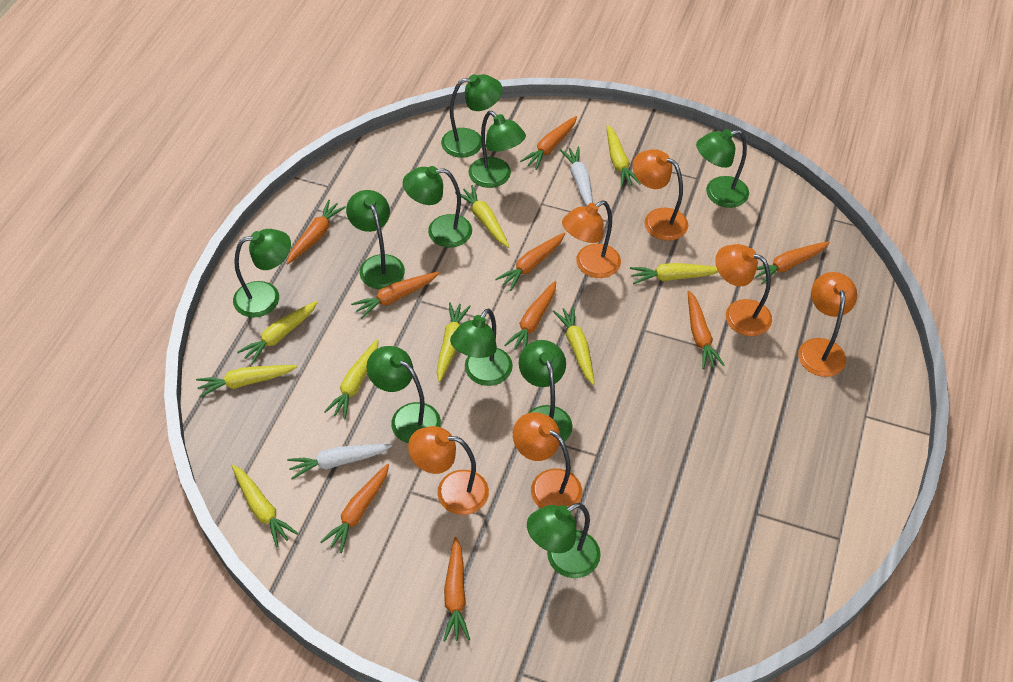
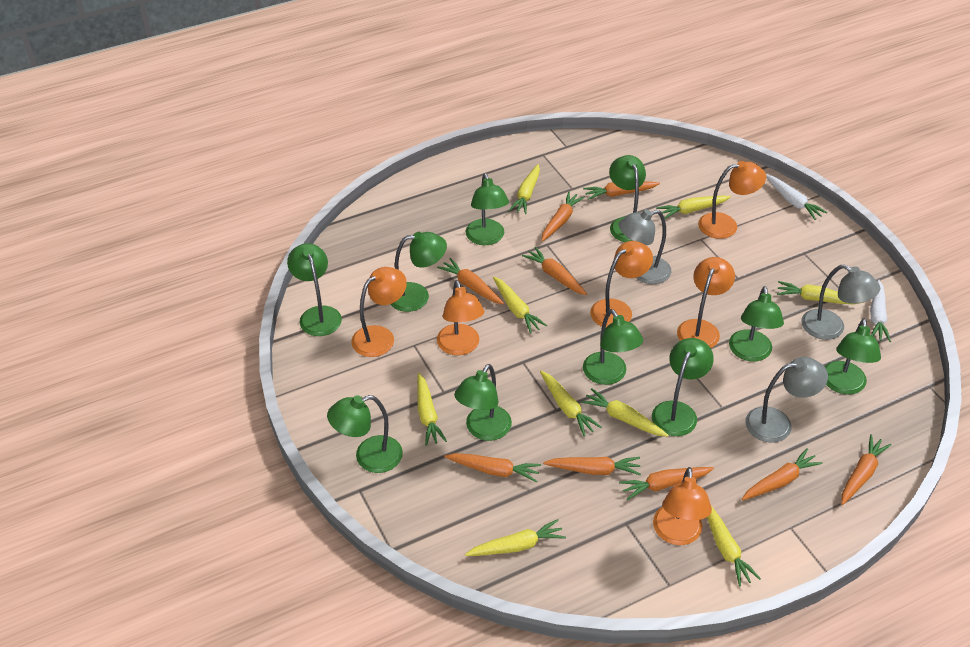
grey lamp: none = 0 -> [619,209,671,284] [745,357,828,443] [801,264,880,340] = 3

